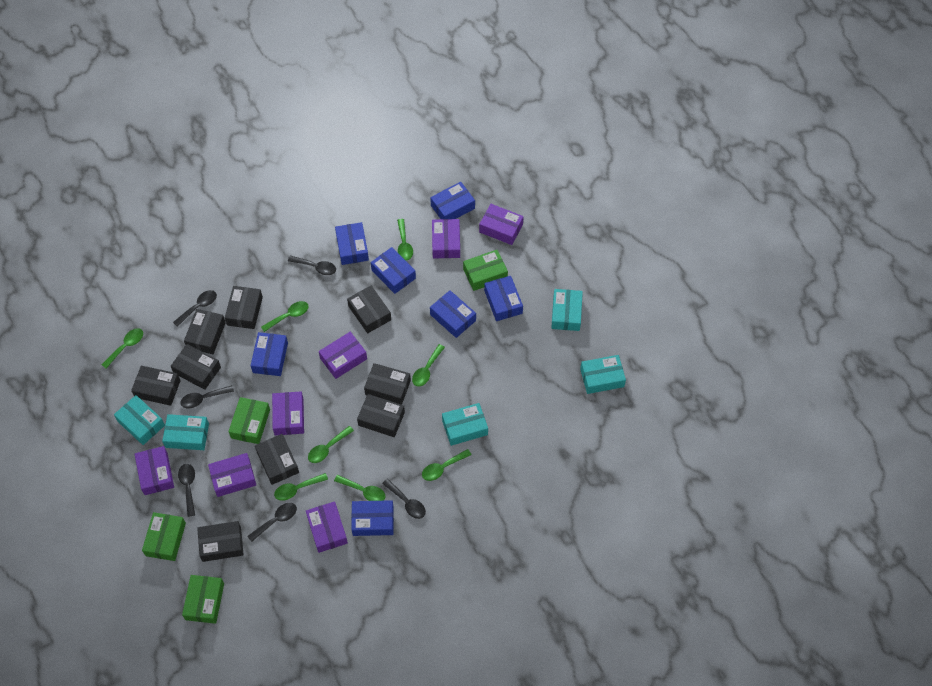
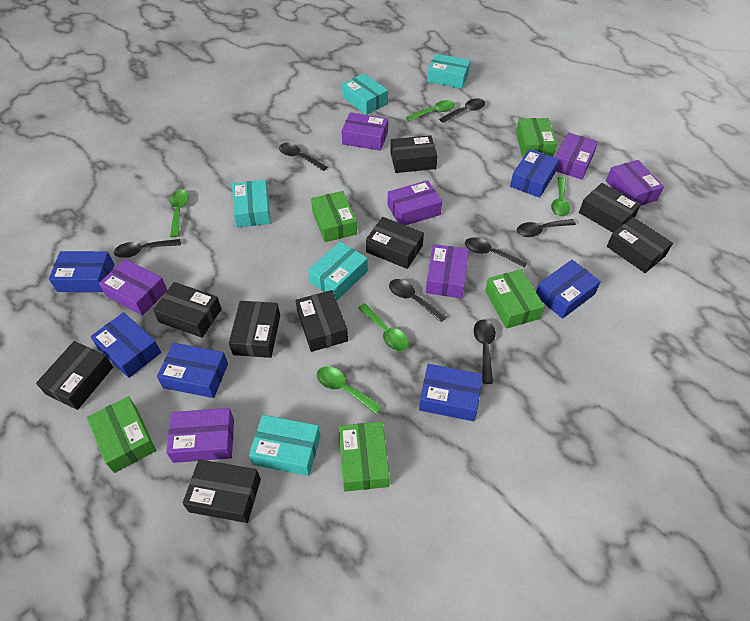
black spoon: [173,290,217,327] [178,464,195,517] [180,385,234,408] [247,503,297,542] [288,256,336,275] [382,479,426,519] = 6 -> [114,239,181,258] [279,143,327,171] [389,279,447,322] [439,99,485,123] [465,237,528,268] [474,319,496,384] [517,219,576,237] = 7
blue box: [251,332,288,376] [335,222,369,265] [351,500,394,536] [371,247,416,294] [430,182,475,219] [430,290,476,338] [484,276,523,321] = 7 -> [49,251,115,292] [90,312,161,378] [157,343,228,398] [419,364,483,421] [510,149,559,198] [536,260,601,319] = 6
green box: [142,512,186,561] [182,575,224,624] [228,397,270,444] [463,250,508,291] = 4 -> [87,396,156,473] [311,191,357,242] [339,422,390,492] [485,269,545,329] [516,118,557,158] = 5
green spoon: [101,328,143,369] [261,301,309,332] [274,473,328,501] [308,426,354,463] [334,475,386,501] [397,219,413,261] [412,344,445,387] [422,449,472,481] = 8 -> [170,190,189,237] [317,366,383,414] [358,303,409,351] [406,100,455,121] [551,177,570,217] = 5

